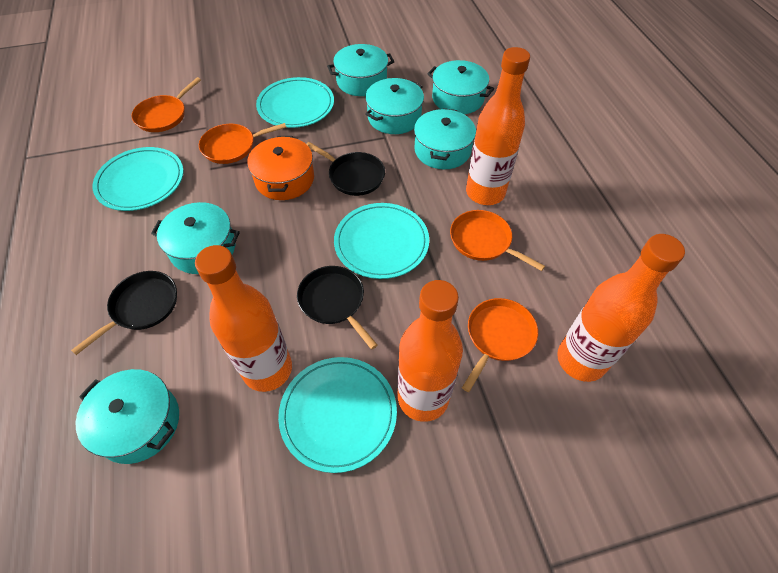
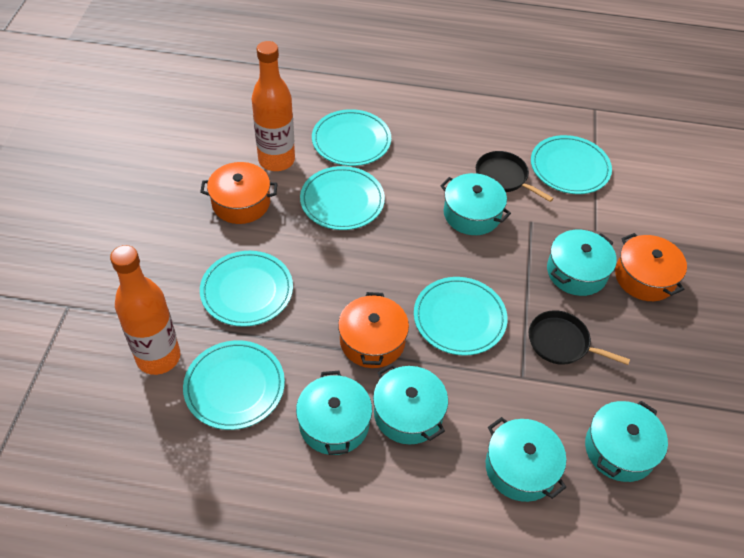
black pan: [71,271,177,355] [297,266,378,349] [306,142,385,196] = 3 -> [476,151,554,202] [529,310,630,365] = 2
orange bottle: [195,245,292,392] [397,280,463,422] [466,47,530,205] [557,234,685,382] = 4 -> [110,245,180,375] [252,41,295,171] = 2
orange pan: [131,77,201,132] [199,123,286,164] [450,210,545,271] [462,298,538,392] = 4 -> none = 0
orange pot: [247,136,314,200] = 1 -> [200,162,278,224] [338,292,409,368] [615,233,687,301] = 3
turquoise plate: [93,147,184,211] [256,77,334,128] [278,357,397,473] [334,203,429,279] = 4 -> [183,340,285,430] [200,251,293,327] [300,166,385,230] [312,109,391,166] [414,277,508,356] [531,135,612,194] = 6

